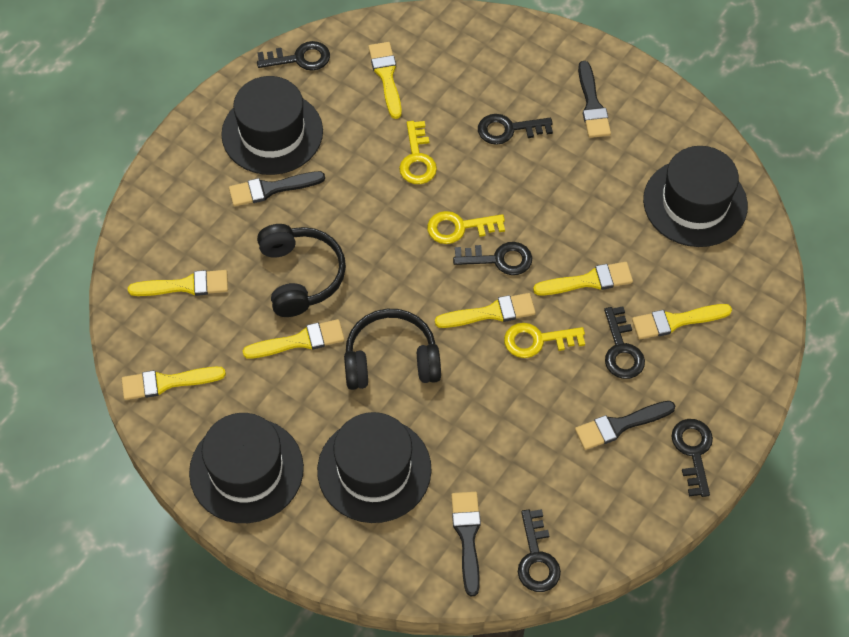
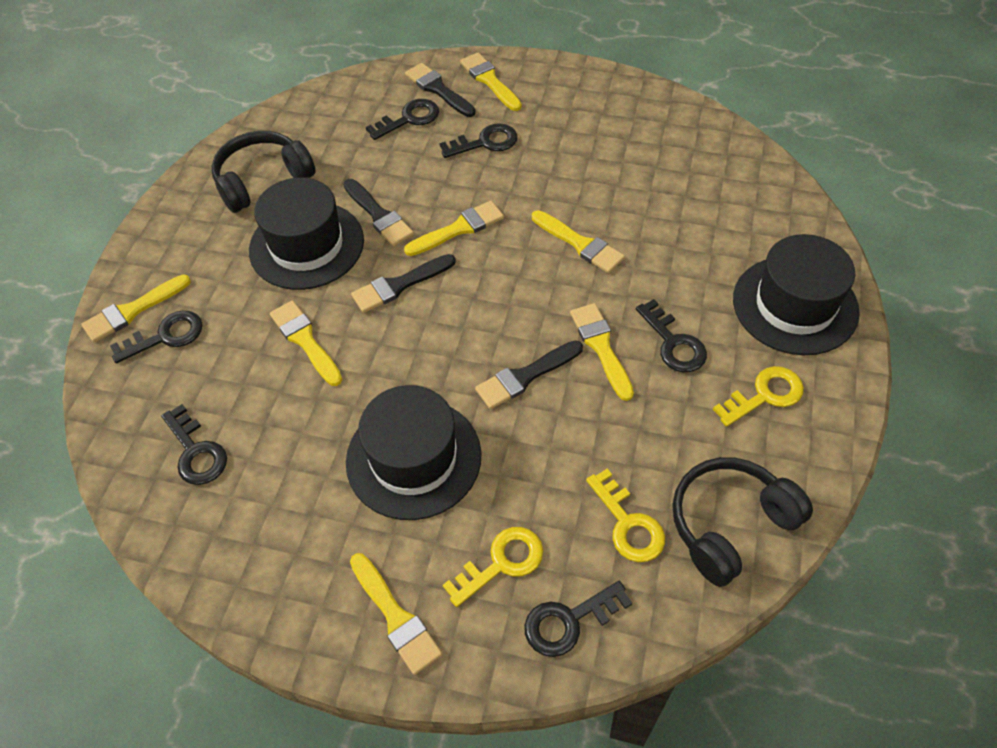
black hat: [189,413,304,523] [221,76,323,175] [317,412,432,523] [643,146,748,247] = 4 -> [249,178,364,290] [346,385,482,520] [733,234,860,355] = 3

